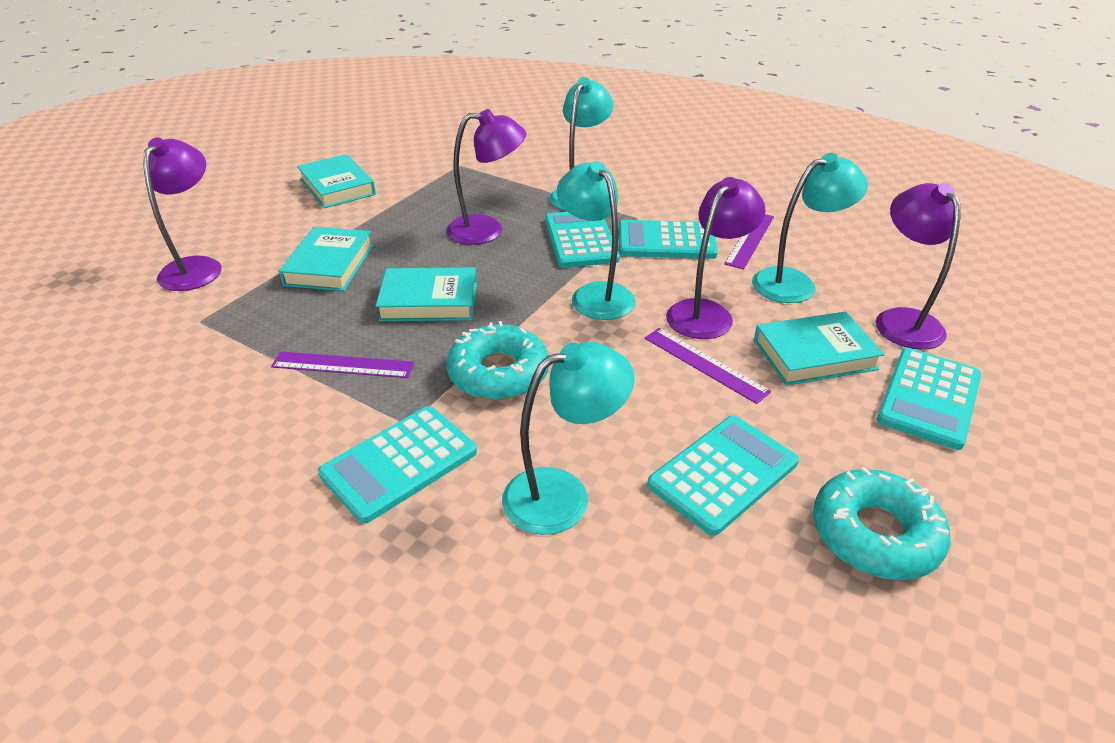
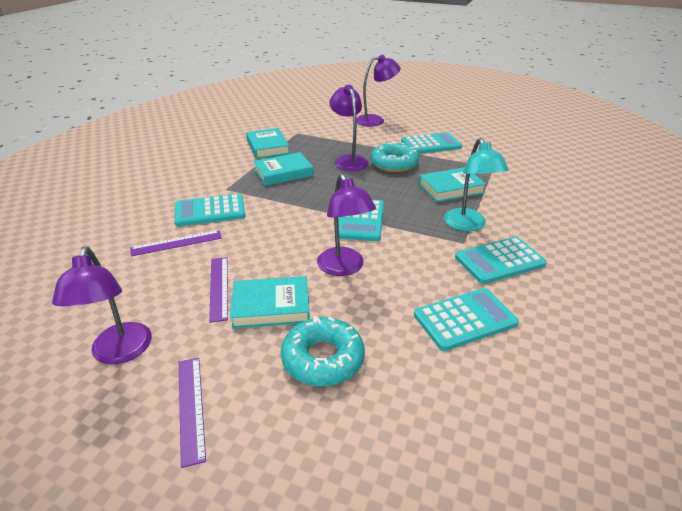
turquoise lamp: [502,342,634,535] [549,77,614,211] [557,161,636,320] [752,153,868,303] = 4 -> [444,138,509,231] = 1

